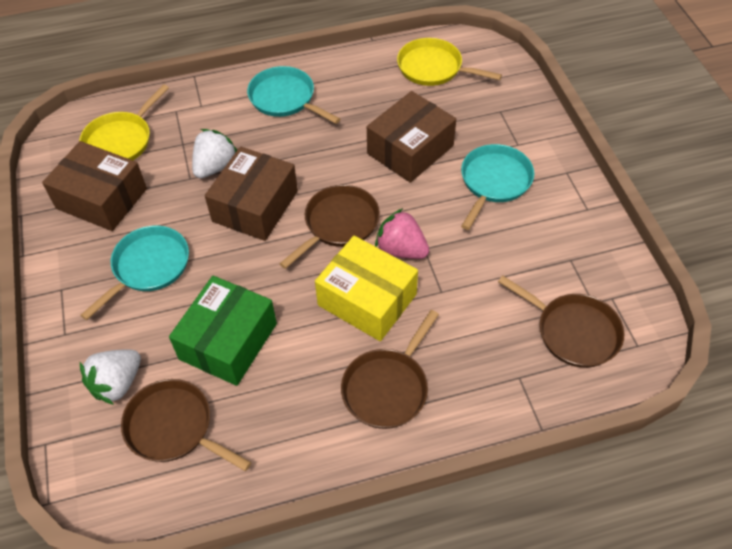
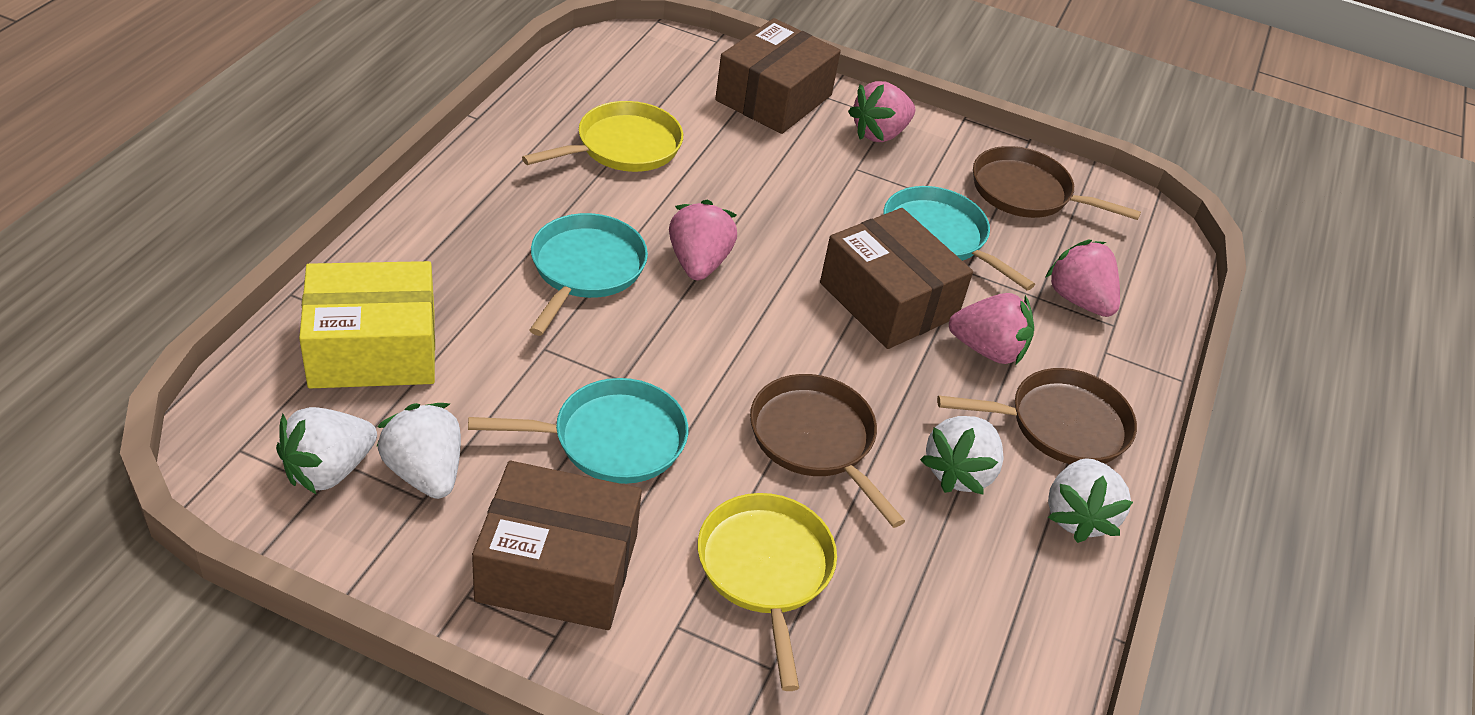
brown pan: [121,379,251,471] [279,185,380,269] [341,310,439,429] [498,276,624,368] = 4 -> [750,374,905,528] [937,368,1137,464] [973,146,1141,220] = 3
green box: [169,276,277,386] = 1 -> none = 0
pink strawberry: [375,208,429,259] = 1 -> [669,199,737,280] [848,81,915,142] [949,293,1034,364] [1045,240,1120,317] = 4
white strawberry: [80,349,141,405] [192,129,237,179] = 2 -> [276,407,377,494] [376,403,461,499] [920,416,1004,495] [1048,458,1133,543] = 4

